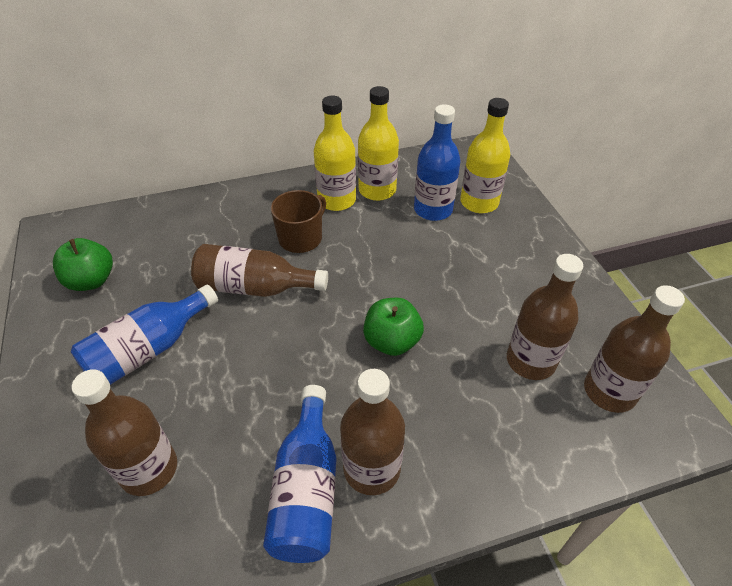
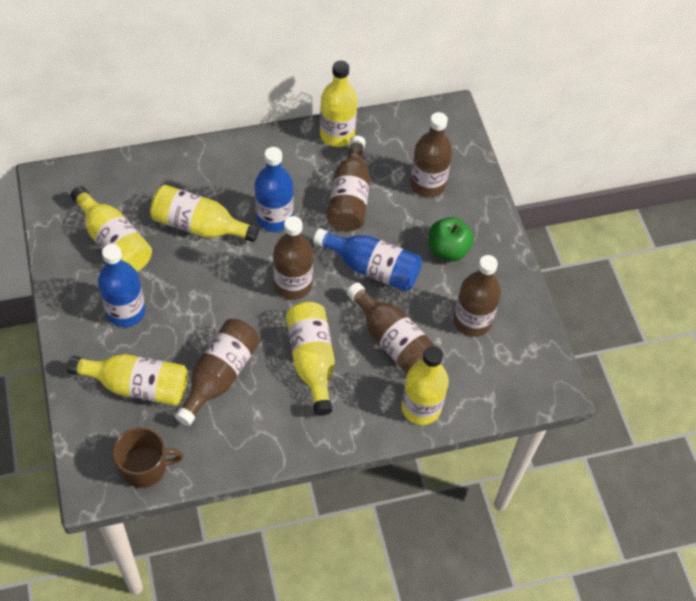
brown bottle: [72,369,177,496] [191,244,328,297] [340,369,405,495] [507,254,583,380] [584,285,685,413] = 5 -> [175,319,260,426] [273,216,313,300] [327,136,370,232] [347,282,436,373] [410,112,452,198] [454,255,501,337] = 6
green apple: [53,238,113,291] [363,298,424,356] = 2 -> [429,217,474,261] = 1
yellow bottle: [314,96,356,211] [358,86,399,201] [460,98,510,213] = 3 -> [67,354,188,406] [71,186,152,271] [150,185,259,242] [286,302,335,416] [320,60,358,147] [401,346,449,425] = 6

